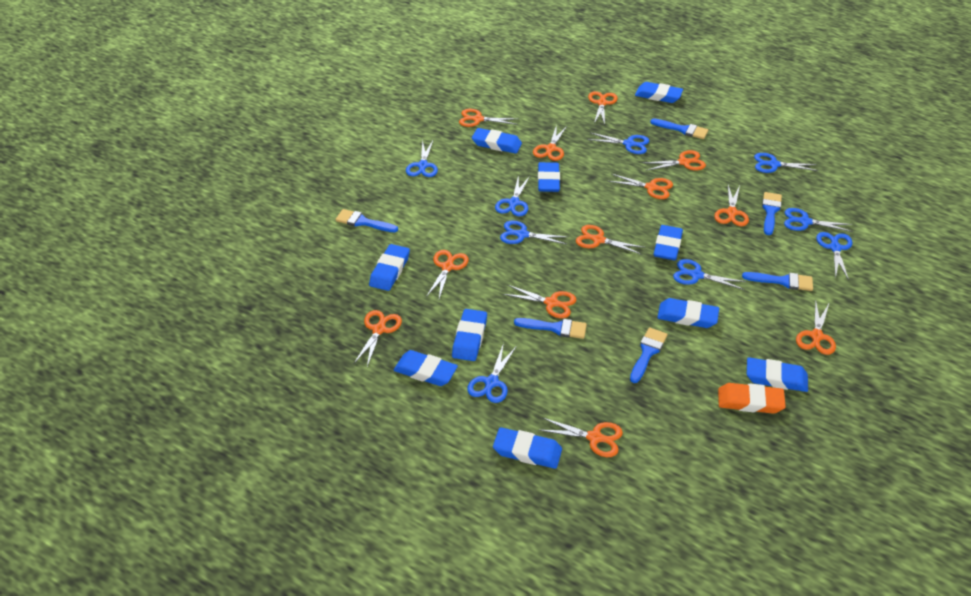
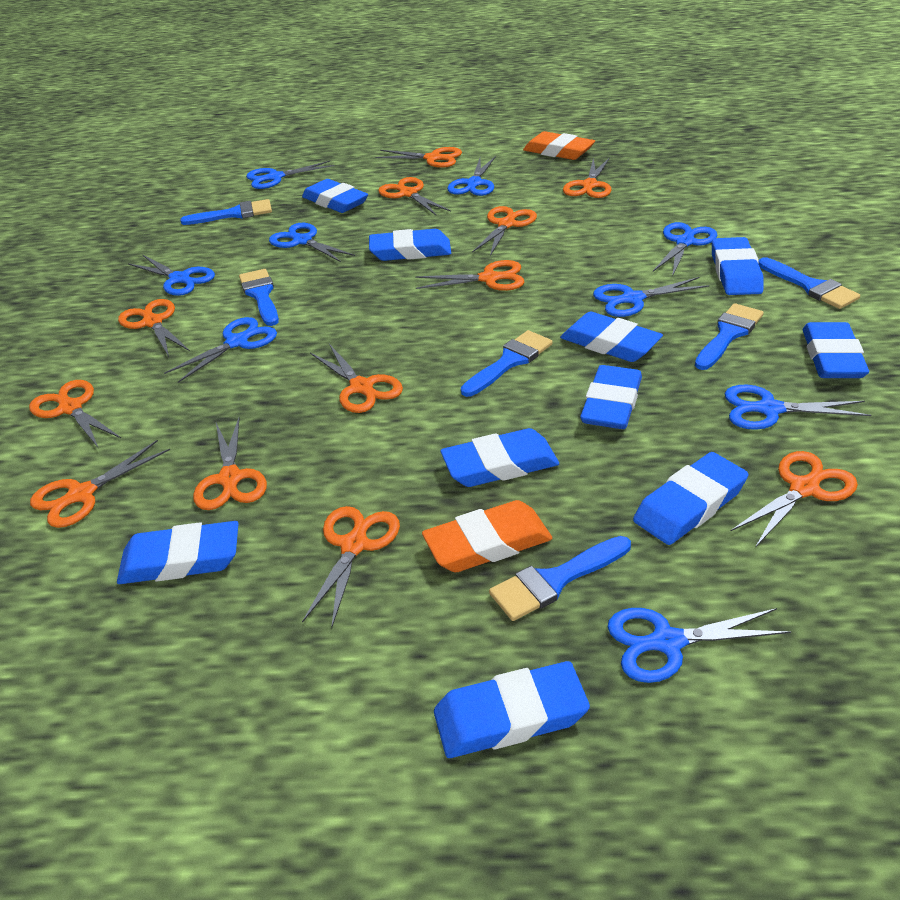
orange eraser: [718,383,786,414] = 1 -> [422,500,553,572] [523,131,595,160] = 2

